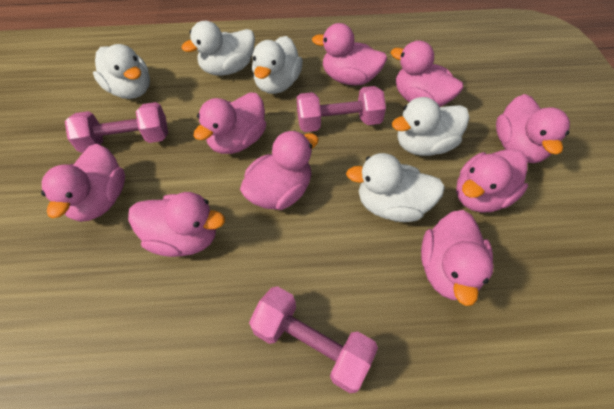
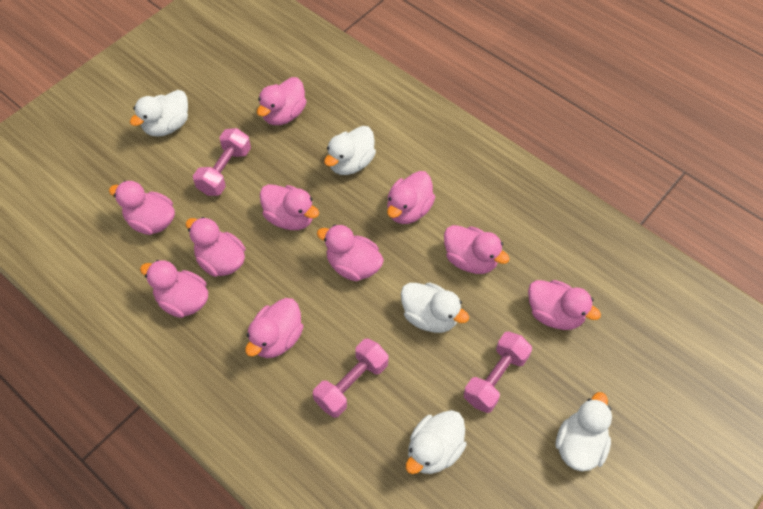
pink duck: [41,144,125,222] [128,192,225,257] [193,92,266,154] [240,130,319,210] [312,23,387,86] [391,40,463,107] [421,210,494,306] [456,148,528,213] [496,94,570,163] = 9 -> [109,181,175,235] [140,260,208,318] [186,217,245,277] [245,298,304,358] [257,77,307,125] [260,184,319,230] [317,225,384,281] [387,171,435,224] [444,225,510,274] [528,280,601,330] = 10

